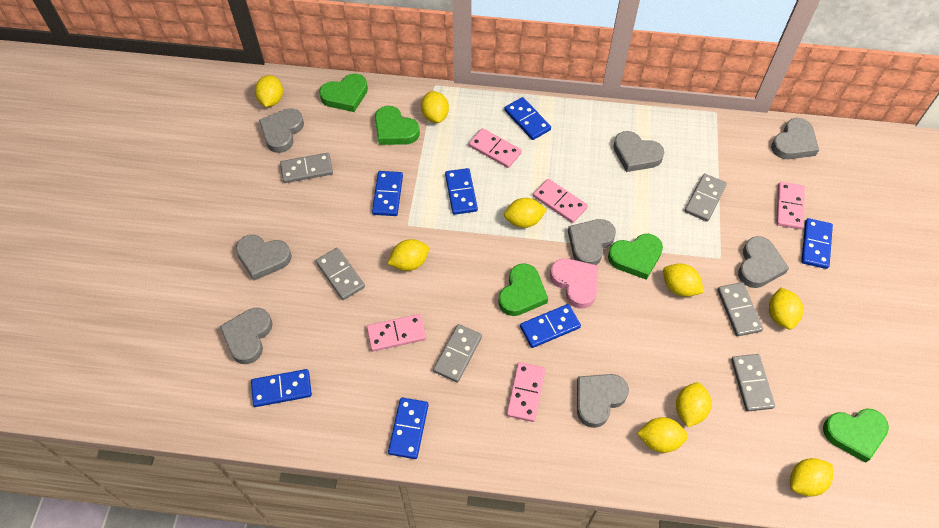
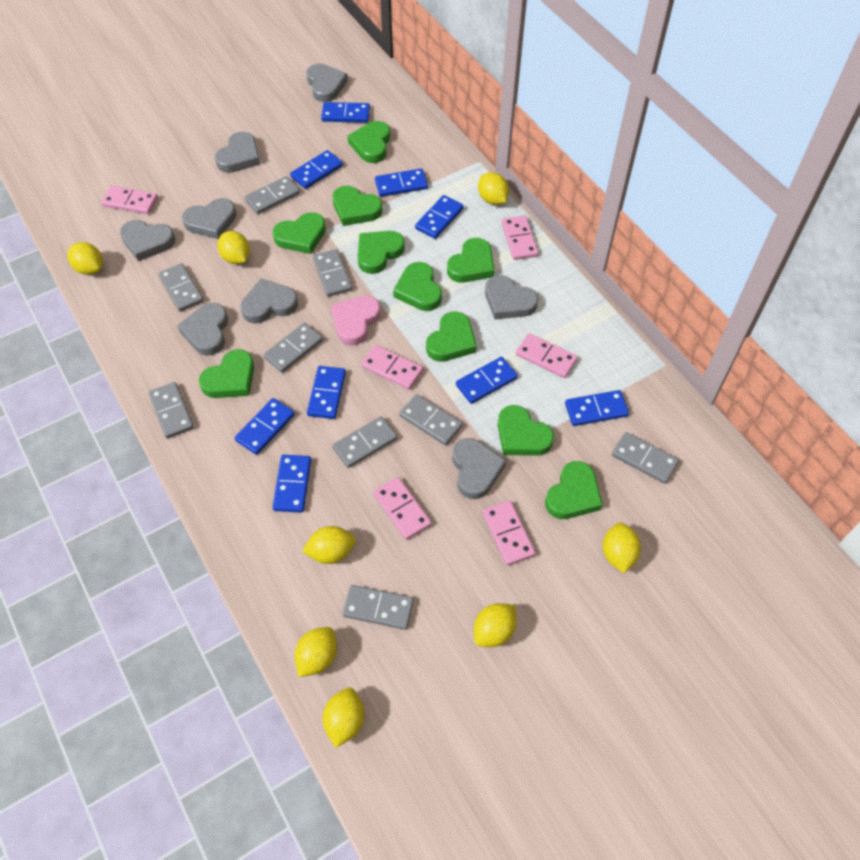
blue domino: [251,369,312,407] [372,171,403,216] [388,397,429,459] [445,168,478,215] [504,97,551,140] [520,304,581,348] [801,218,833,269] = 7 -> [235,398,295,455] [273,455,311,513] [290,150,343,189] [307,366,346,419] [321,102,370,123] [375,168,428,197] [415,195,464,239] [456,357,518,404] [565,390,629,426] = 9
green heart: [319,73,368,112] [375,106,420,145] [498,263,548,316] [608,234,663,280] [823,408,889,463] = 5 -> [199,349,254,398] [272,212,326,254] [333,186,382,226] [348,121,390,163] [357,231,405,274] [393,262,442,311] [426,311,477,362] [447,238,495,283] [498,405,554,456] [545,461,603,519] = 10
grey domino: [280,153,333,183] [316,248,365,300] [433,324,482,382] [685,173,727,222] [718,282,763,336] [731,354,775,411] = 6 -> [149,382,194,439] [158,263,204,312] [245,176,300,214] [263,323,323,373] [313,249,352,297] [332,416,397,468] [343,585,414,630] [399,394,463,445] [612,432,679,484] = 9
pink domino: [367,314,426,351] [469,128,522,168] [507,362,546,422] [533,179,588,223] [776,182,805,229] = 5 -> [101,185,158,214] [361,345,423,390] [373,477,432,540] [482,500,535,566] [502,216,538,260] [516,333,578,378] = 6
yellow lemon: [255,75,283,107] [388,239,429,271] [421,91,449,123] [504,198,547,228] [637,417,688,453] [663,263,704,297] [676,382,711,427] [769,287,803,329] [790,458,833,496] = 9 -> [67,242,103,275] [217,231,250,264] [294,627,337,677] [302,526,356,564] [323,688,365,748] [474,603,517,647] [478,173,509,205] [603,522,641,573] = 8

